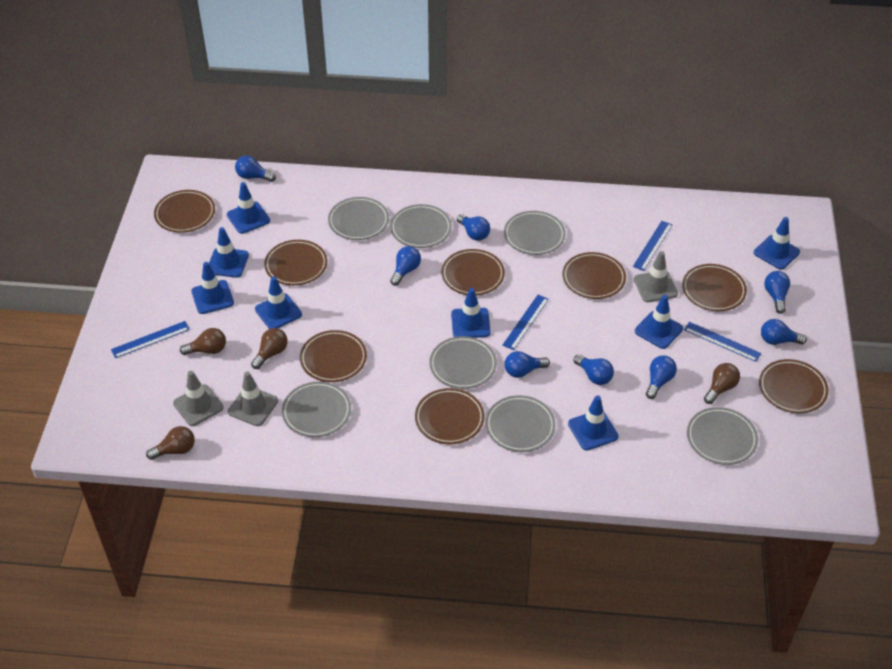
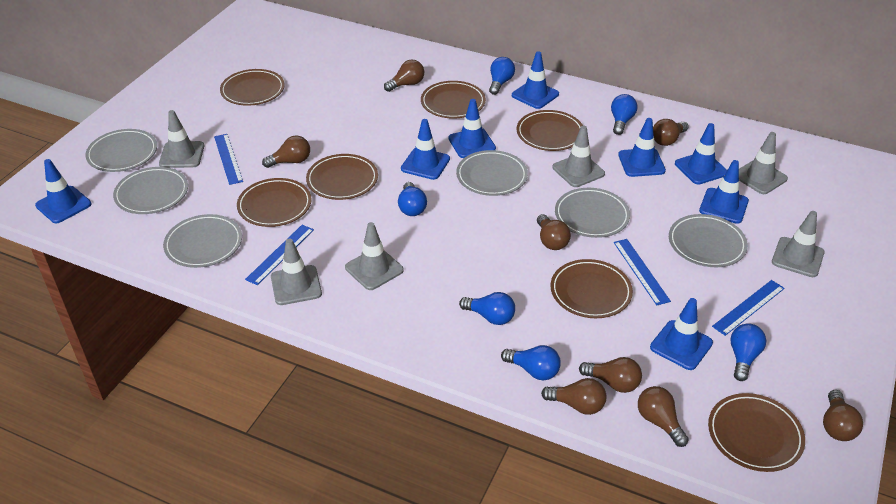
blue light bulb: [235,156,276,182] [390,246,421,286] [457,214,490,241] [505,351,550,378] [574,354,614,385] [646,355,677,399] [761,319,807,345] [764,271,790,314] = 8 -> [398,182,427,216] [459,292,515,325] [489,57,515,95] [501,345,561,380] [611,94,638,135] [731,323,766,381] = 6
brown light bulb: [146,426,195,460] [180,328,226,355] [251,328,288,369] [704,363,740,404] = 4 -> [262,135,310,168] [384,60,424,92] [537,214,571,250] [541,378,607,415] [579,357,642,393] [638,386,689,447] [653,119,689,146] [823,390,863,441] = 8
brown plate: [154,190,215,233] [264,240,327,286] [300,330,367,382] [415,388,485,444] [441,249,505,296] [562,252,626,299] [682,264,747,311] [759,359,829,413] = 8 -> [220,69,285,106] [237,178,312,227] [306,154,378,200] [421,81,486,119] [517,110,583,151] [551,259,633,318] [708,393,805,472] = 7
grey plate: [282,382,351,437] [328,197,389,240] [390,204,452,248] [430,336,497,389] [485,395,556,452] [504,211,566,255] [687,407,758,465] = 7 -> [86,129,157,172] [113,167,188,214] [163,214,242,268] [456,150,528,196] [555,188,630,238] [669,214,748,267] = 6
grey traffic cone: [173,371,224,426] [228,371,278,426] [634,251,678,302] = 3 -> [159,110,204,168] [271,238,322,305] [345,222,404,290] [552,125,605,187] [739,132,788,194] [772,211,825,277] = 6

